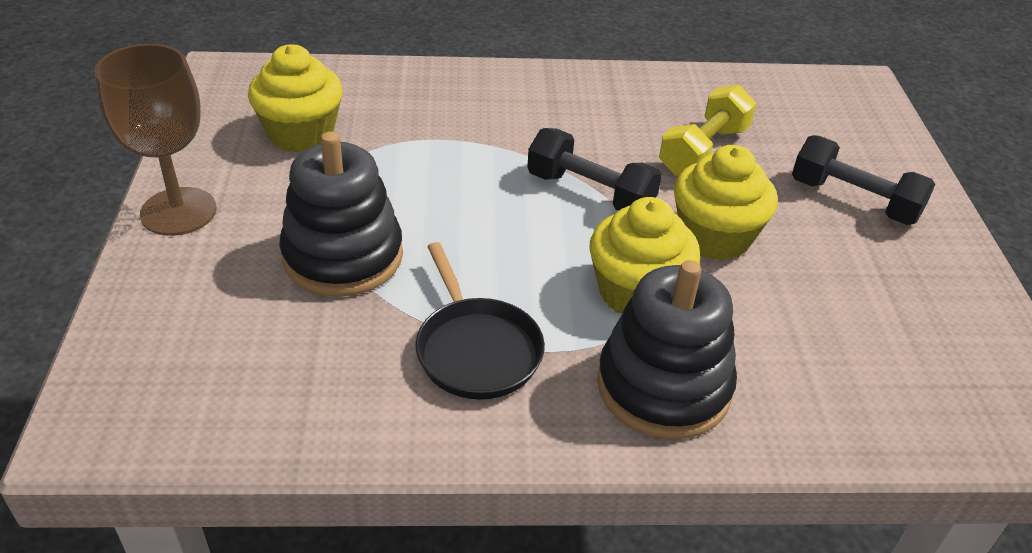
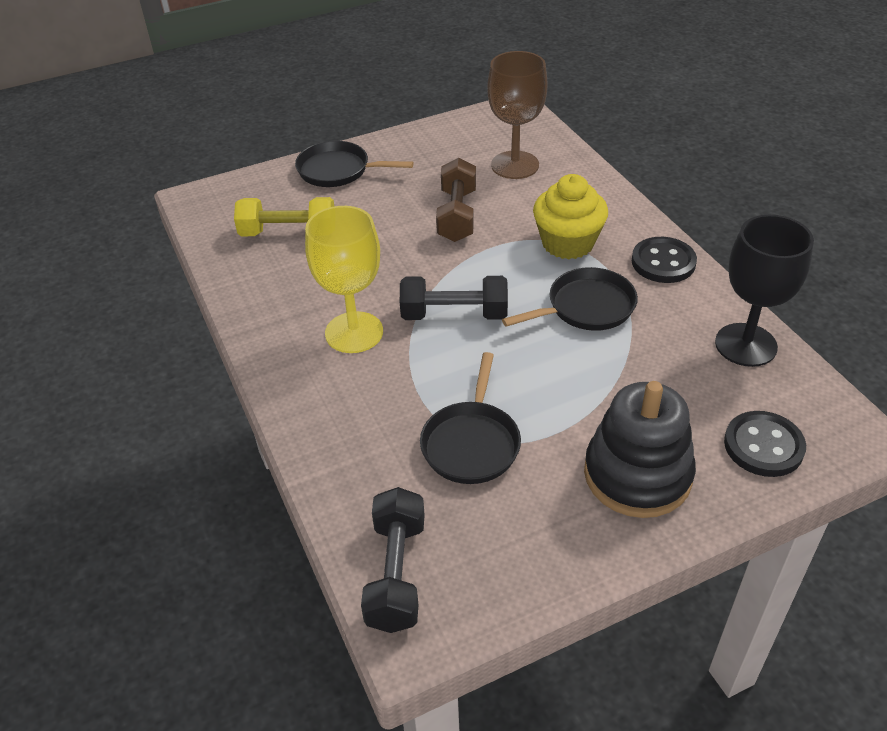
black button: none = 0 -> [632,237,697,283] [724,411,806,477] = 2
black goblet: none = 0 -> [715,215,814,367] = 1
black pan: [416,242,545,400] = 1 -> [295,141,414,187] [420,352,521,484] [502,267,638,331] = 3
black stacking toy: [279,132,403,297] [597,260,737,439] = 2 -> [584,381,696,518] = 1
brown dumbbell: none = 0 -> [436,158,476,242] = 1
yellow cupcake: [248,44,343,152] [589,197,700,313] [674,145,778,261] = 3 -> [533,174,608,259] = 1
yellow goblet: none = 0 -> [305,206,383,353] = 1

